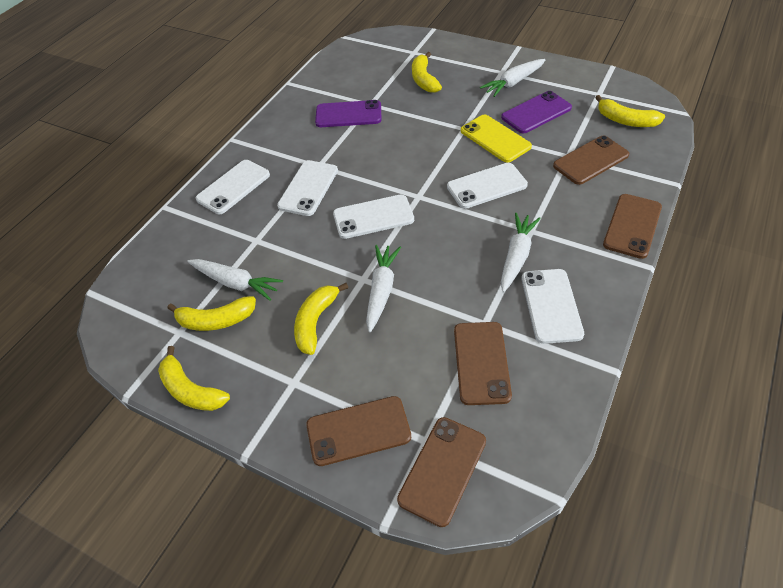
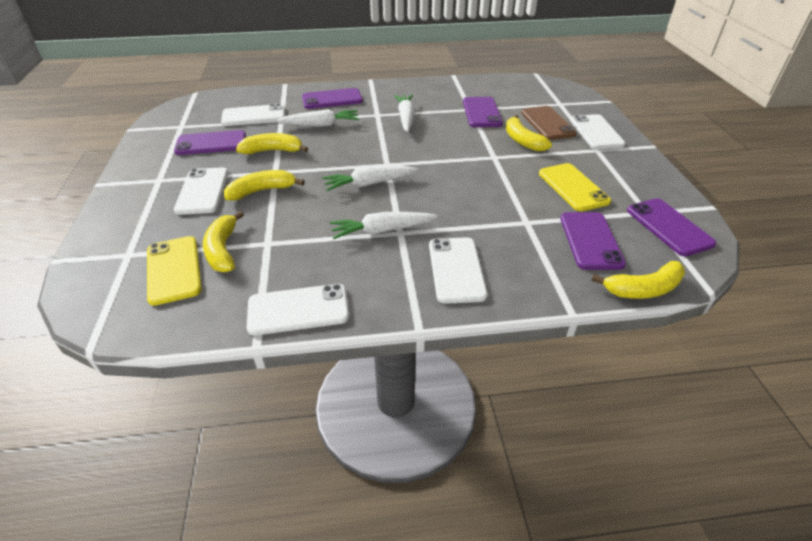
brown phone: [306,396,411,466] [397,417,486,527] [454,322,512,405] [553,136,629,185] [603,194,662,259] = 5 -> [521,106,577,140] = 1
purple phone: [315,100,382,127] [501,91,572,133] = 2 -> [174,130,246,155] [302,88,363,109] [463,97,503,127] [560,212,626,270] [627,198,716,256] = 5
yellow phone: [461,114,532,163] = 1 -> [147,236,202,306] [539,163,611,211] = 2

